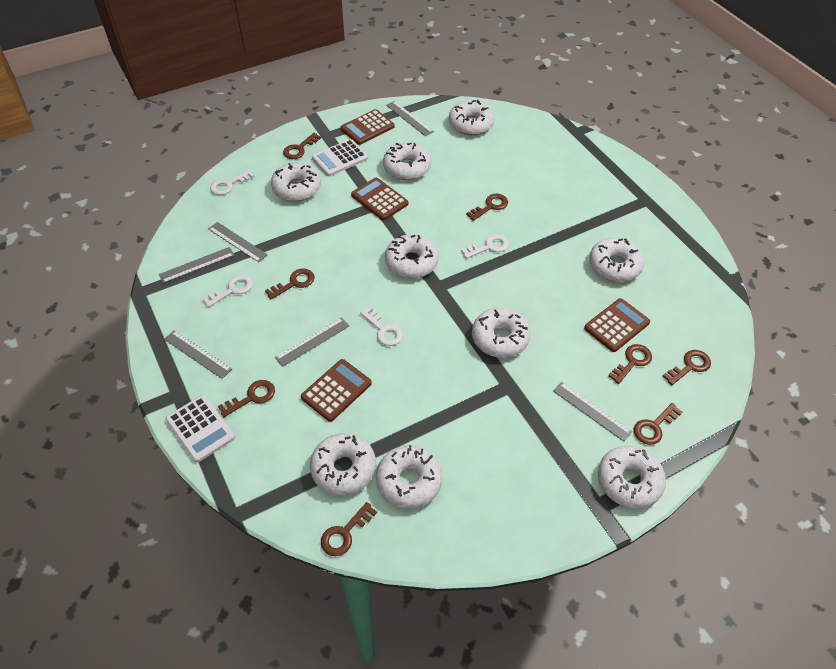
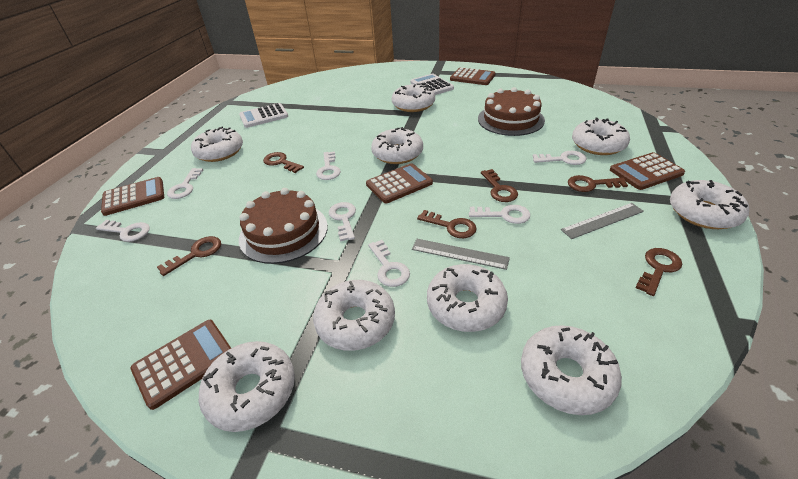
brown cake: none = 0 -> [239,188,328,264] [478,87,545,136] = 2
brown calculator: [301,359,372,422] [341,109,395,145] [351,178,408,220] [584,298,650,352] = 4 -> [101,177,164,216] [130,320,231,410] [366,163,433,203] [450,67,495,85] [610,152,685,190] = 5
brown key: [218,380,275,417] [265,269,315,299] [283,133,321,159] [321,502,377,556] [466,194,508,221] [608,344,652,384] [634,403,682,445] [663,350,711,385] = 8 -> [157,236,221,276] [263,152,304,173] [417,210,477,238] [481,169,518,202] [568,175,628,192] [635,248,682,296] = 6
grey ruler: [159,247,234,283] [164,330,232,379] [208,222,268,262] [275,317,349,367] [386,101,434,136] [553,382,632,442] = 6 -> [412,239,510,270] [561,203,644,239] = 2
white key: [202,275,253,307] [210,169,255,195] [360,306,403,346] [461,234,509,259] = 4 -> [96,220,150,242] [167,168,203,199] [316,151,341,180] [329,202,356,242] [368,240,410,287] [469,205,530,224] [532,151,587,165] = 7

